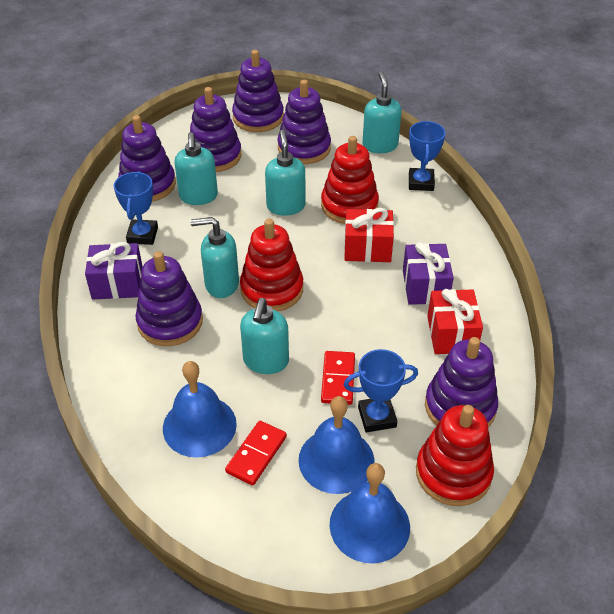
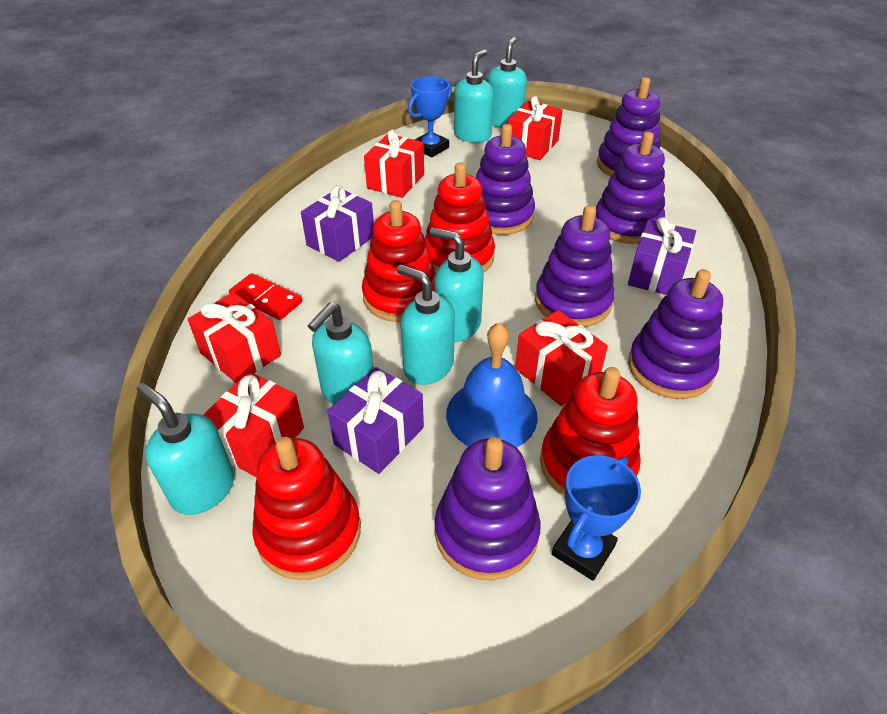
blue bell: [163,361,237,458] [298,396,375,494] [329,463,410,563] = 3 -> [446,322,538,448] = 1
blue trophy: [114,171,158,245] [344,349,418,432] [409,121,446,191] = 3 -> [408,76,452,157] [552,455,641,581] = 2
purple gift: [85,242,143,300] [403,242,454,305] = 2 -> [301,185,374,262] [327,367,424,474] [628,217,696,295] = 3
red domino: [225,421,287,486] [321,351,355,405] = 2 -> [229,273,302,320] = 1
red gift: [344,208,394,262] [427,289,483,354] = 2 -> [188,292,281,383] [203,372,304,478] [364,130,424,198] [508,96,563,160] [515,310,608,406] = 5
red stacking toy: [240,219,303,312] [321,136,379,224] [416,405,494,506] = 3 -> [252,437,361,580] [362,200,436,322] [425,162,495,273] [540,367,641,497] = 4
turquoise soap dispenser: [174,132,218,205] [190,217,239,298] [240,298,289,374] [265,130,305,216] [363,72,402,153] = 5 -> [137,383,234,515] [307,302,374,405] [397,265,455,385] [430,228,484,342] [454,49,494,143] [488,37,527,128] = 6

